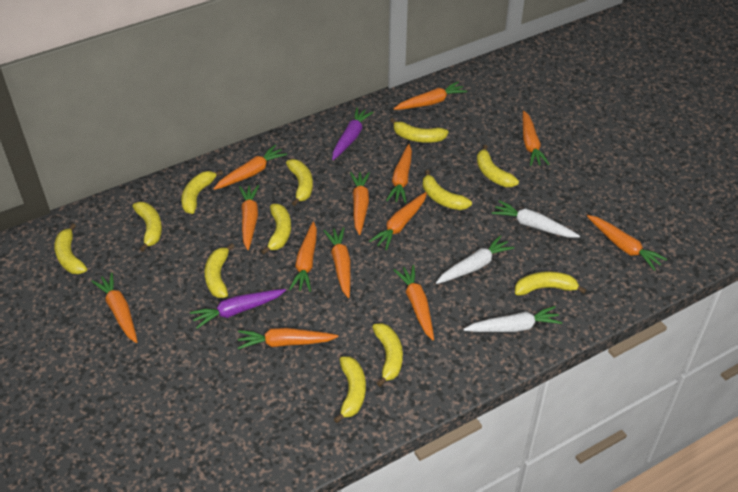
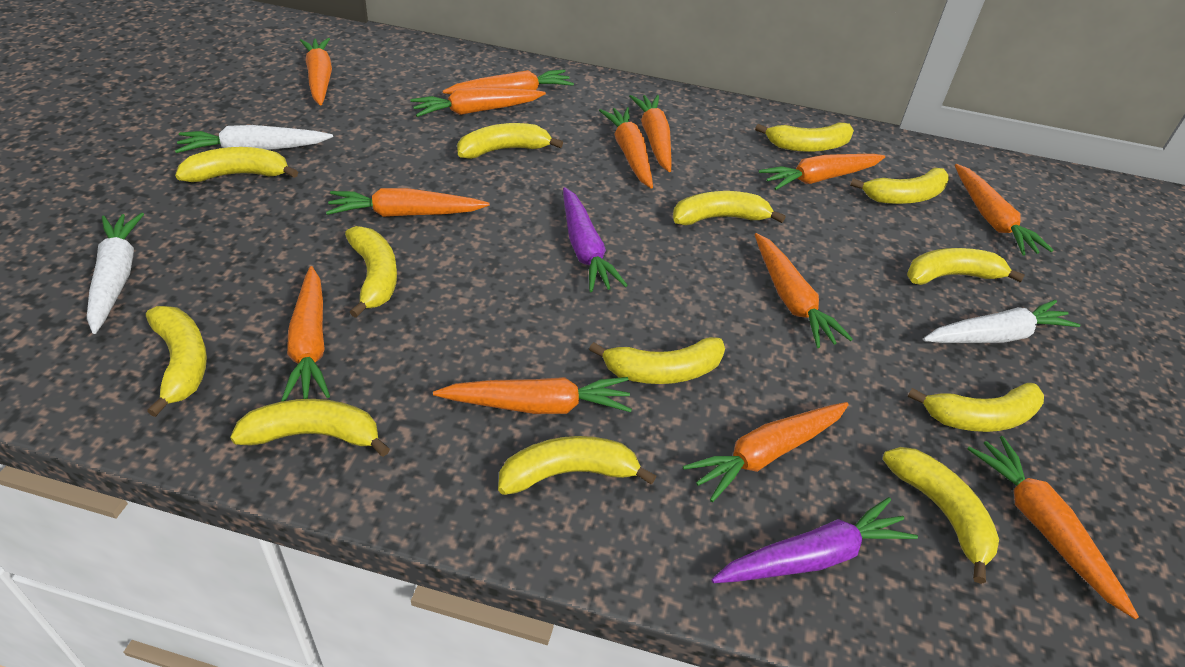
yellow banana: [54,223,87,274] [133,202,162,252] [181,170,223,214] [204,243,235,298] [261,204,291,254] [286,159,313,206] [334,357,366,423] [372,323,403,387] [390,118,449,143] [423,170,472,210] [477,145,519,187] [515,271,586,295] = 12 -> [146,306,207,417] [175,147,298,182] [230,399,390,457] [345,226,397,318] [457,123,563,159] [498,436,656,495] [589,337,725,384] [673,191,785,225] [755,122,854,152] [850,168,949,204] [883,447,999,584] [907,248,1025,285] [908,383,1044,432] = 13

